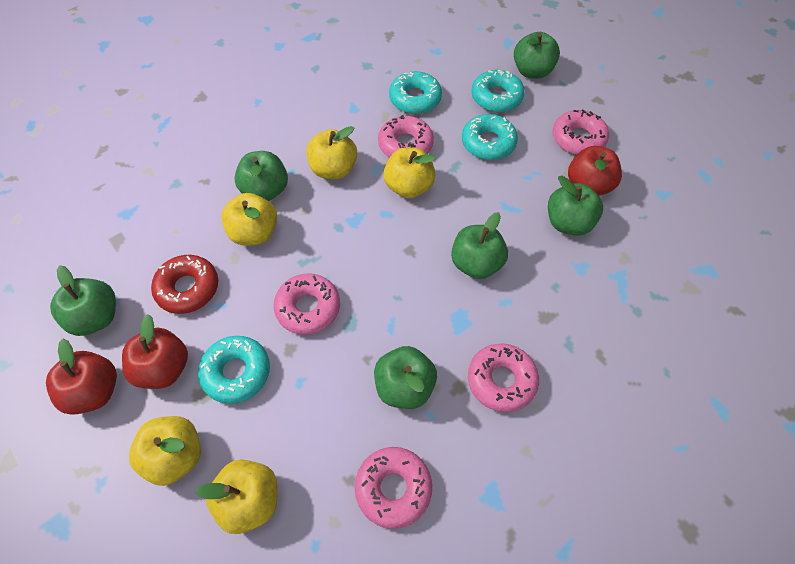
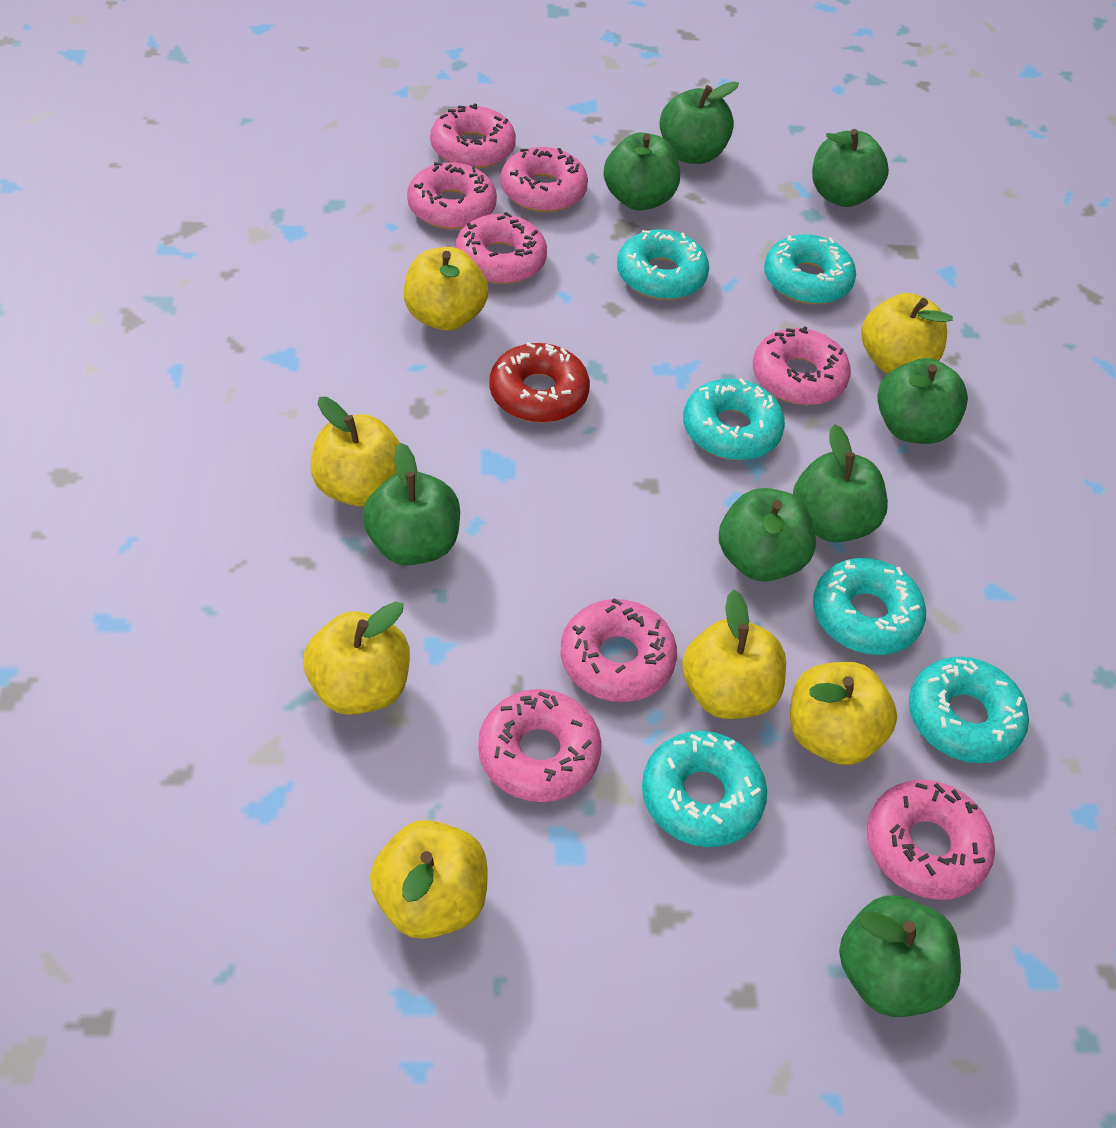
green apple: [50,265,116,336] [234,151,288,201] [374,346,437,409] [451,212,508,279] [514,32,560,79] [548,176,603,236] = 6 -> [363,443,460,565] [604,132,680,211] [659,82,739,164] [719,488,816,582] [793,424,888,542] [812,129,889,207] [839,895,961,1017] [877,358,968,444] = 8
pink donut: [274,273,340,335] [355,447,432,529] [378,115,434,158] [468,343,539,412] [553,109,609,155] = 5 -> [407,162,497,230] [430,104,516,169] [455,212,547,284] [478,689,602,802] [500,147,588,212] [561,598,677,702] [753,326,851,405] [867,780,995,900] = 8
red apple: [46,339,117,415] [122,314,188,389] [568,146,622,196] = 3 -> none = 0
turquoise donut: [198,336,270,404] [389,71,442,114] [462,114,518,160] [471,70,525,112] = 4 -> [617,229,709,300] [642,731,767,847] [683,378,785,460] [764,234,856,305] [813,558,926,655] [909,657,1029,763] = 6
yellow apple: [129,416,201,486] [195,460,277,534] [221,193,277,246] [307,126,357,179] [384,147,436,198] = 5 -> [303,601,410,715] [311,397,400,506] [370,820,487,939] [404,247,488,331] [682,590,786,719] [790,662,897,765] [862,293,953,374] = 7

